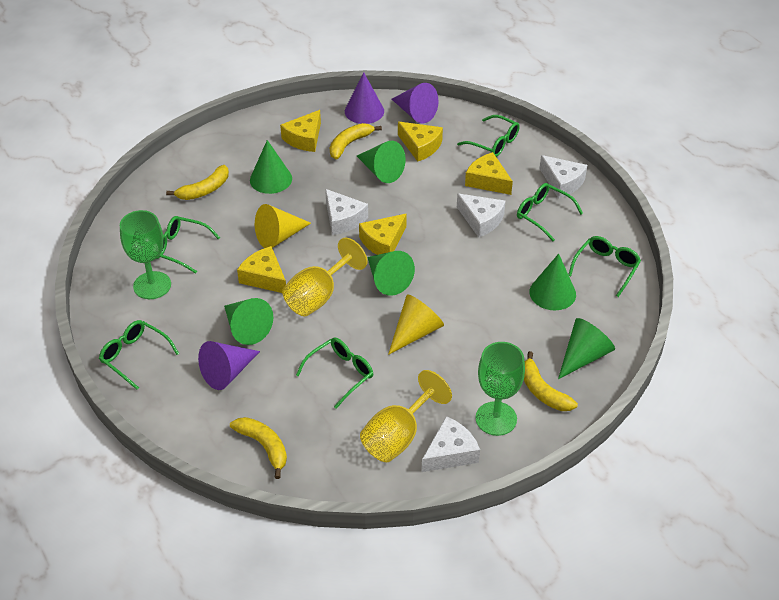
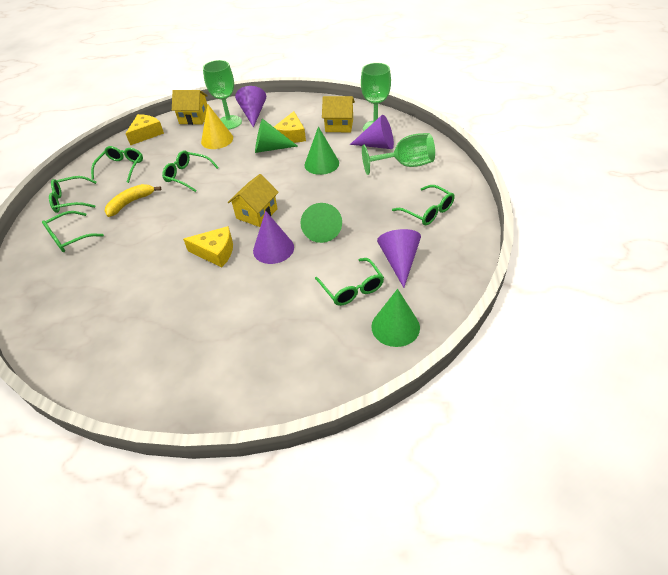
green cone: [224,298,273,345] [250,140,292,194] [357,141,406,183] [367,251,415,296] [529,254,576,310] [558,318,615,379] = 6 -> [255,119,298,153] [300,203,342,243] [305,126,339,175] [371,289,420,347] = 4
green goblet: [120,210,171,299] [476,342,525,436] = 2 -> [203,60,242,130] [361,63,391,131] [362,133,435,175] = 3
purple cone: [198,341,260,390] [345,72,384,124] [392,83,439,123] = 3 -> [235,86,266,128] [253,211,294,264] [350,115,394,149] [377,229,421,288] = 4
white cheese: [325,189,368,235] [422,416,480,472] [457,193,506,237] [539,155,587,198] = 4 -> none = 0
yellow banana: [166,165,229,200] [230,417,287,479] [330,123,382,159] [524,351,578,411] = 4 -> [105,184,161,217] = 1
yellow cheese: [237,246,286,293] [280,110,321,152] [359,214,407,255] [398,122,443,162] [465,152,513,195] = 5 -> [125,114,164,145] [183,226,233,267] [274,111,306,143] = 3
yellow cone: [255,204,311,248] [388,295,444,355] = 2 -> [201,104,233,149] = 1
yellow goblet: [282,237,367,316] [360,370,452,462] = 2 -> none = 0
yellow house: none = 0 -> [172,90,208,125] [228,174,279,227] [322,96,355,132] = 3

